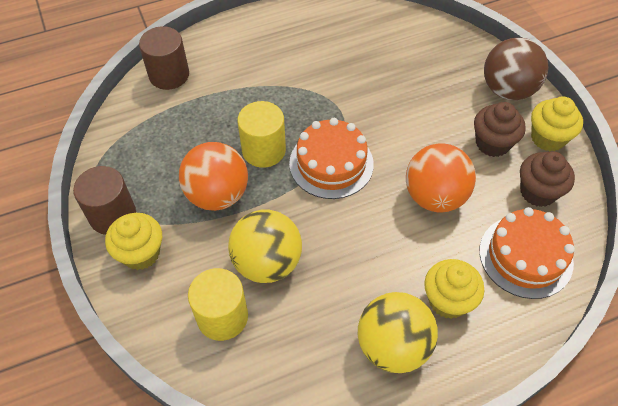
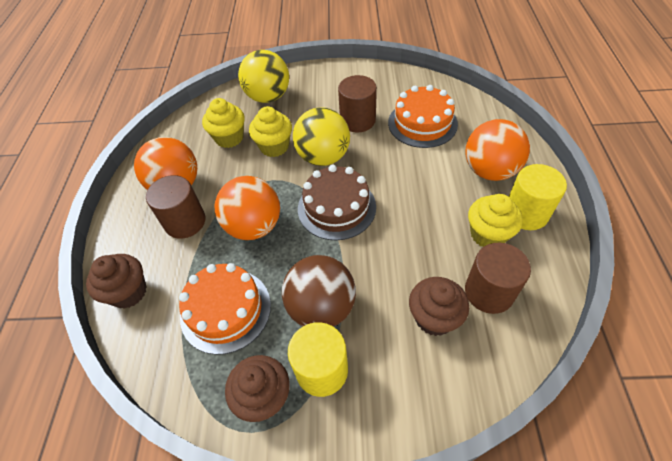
brown cake: none = 0 -> [298,165,376,240] = 1
brown cupcake: [474,102,526,157] [520,151,575,207] = 2 -> [86,254,147,309] [225,355,290,422] [409,277,469,336] = 3
brown cylinder: [73,166,136,235] [139,26,189,90] = 2 -> [146,175,205,239] [338,75,377,133] [465,243,531,314] = 3
orange ball: [179,142,248,211] [406,143,476,212] = 2 -> [134,137,197,190] [215,176,280,240] [465,119,530,181] = 3

